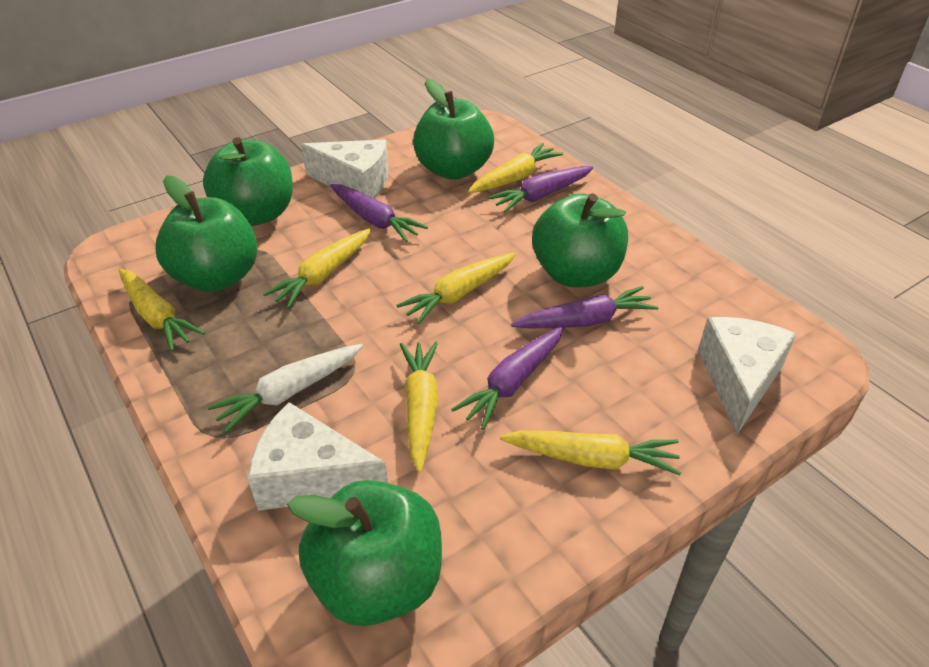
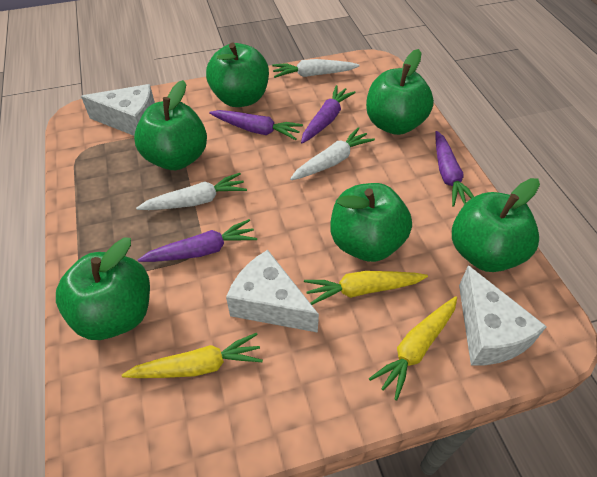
green apple: [155,175,258,292] [203,137,293,226] [287,480,442,626] [413,78,494,180] [532,193,628,287] = 5 -> [56,237,150,340] [134,80,207,170] [206,43,269,107] [331,183,412,262] [366,49,434,135] [452,178,540,272] = 6
white carrot: [207,344,363,433] = 1 -> [136,173,247,210] [272,59,360,78] [290,127,375,180] = 3
yellow carrot: [119,269,205,351] [263,228,371,308] [396,253,516,324] [400,342,438,473] [468,143,563,193] [500,431,681,476] = 6 -> [122,333,263,378] [304,271,428,305] [369,296,457,401] = 3

